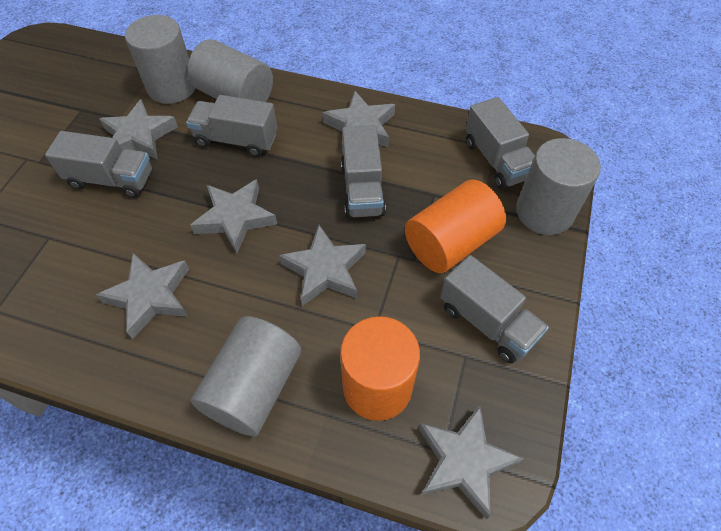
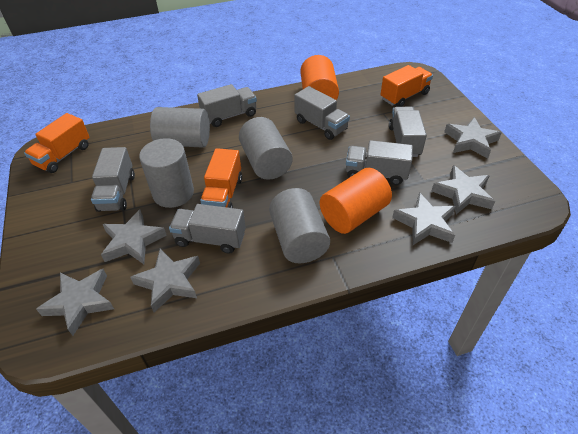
grey truck: [45,131,152,198] [186,95,277,157] [341,125,386,218] [440,255,549,364] [465,97,535,189] = 5 -> [91,147,135,212] [169,204,246,254] [197,84,257,127] [294,86,350,140] [346,140,413,185] [389,107,427,157] = 6
orange truck: none = 0 -> [24,113,90,173] [200,148,242,208] [380,65,433,107] = 3

